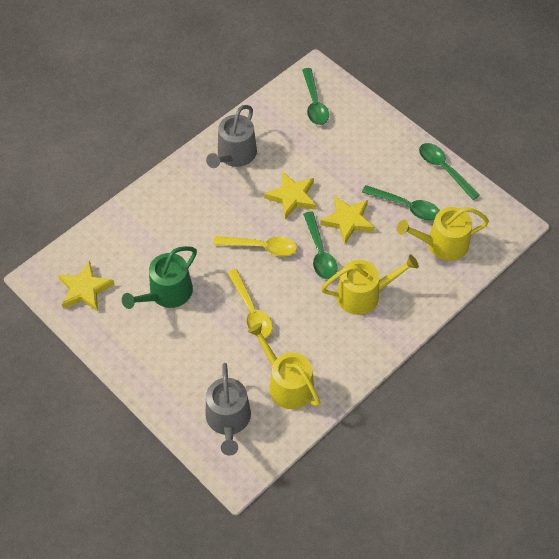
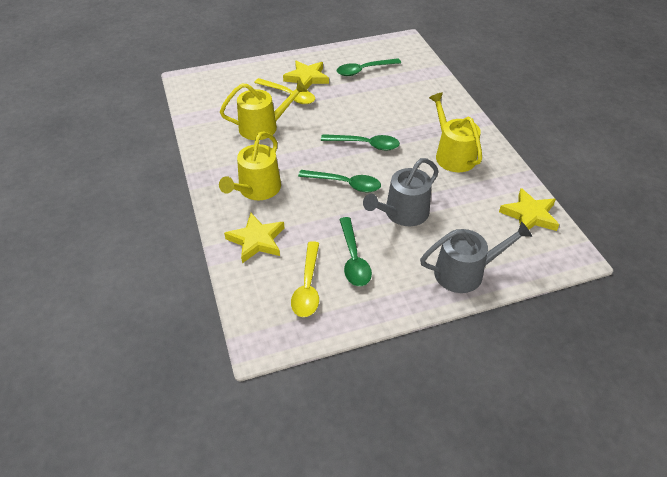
green watering can: [122,246,197,309] = 1 -> none = 0

